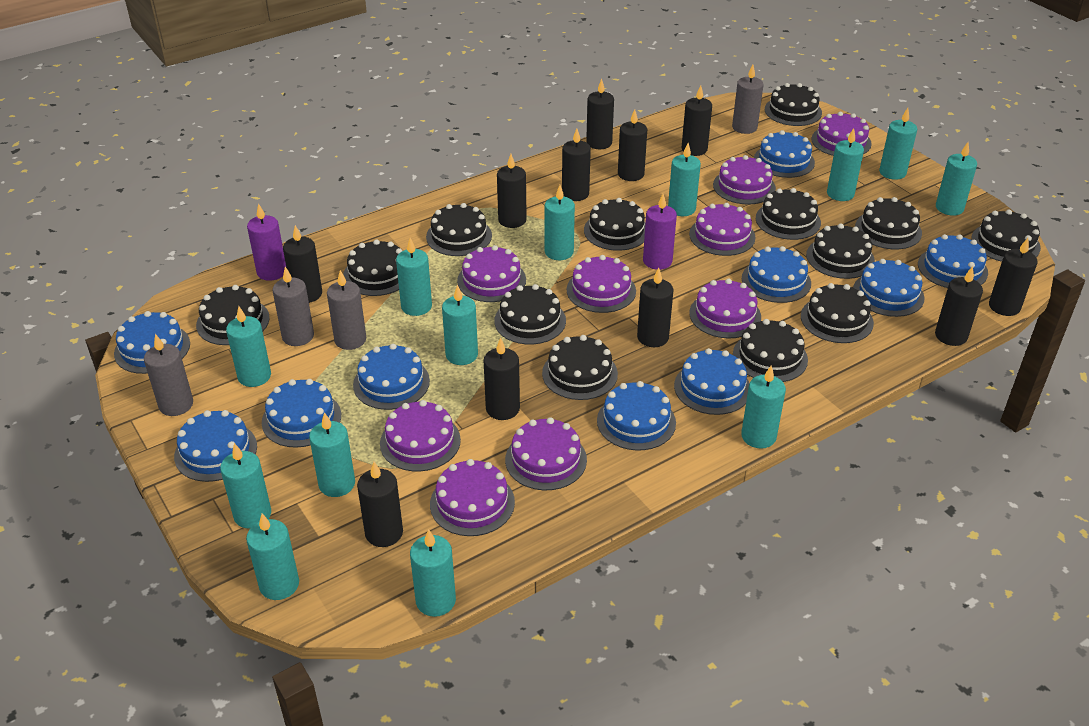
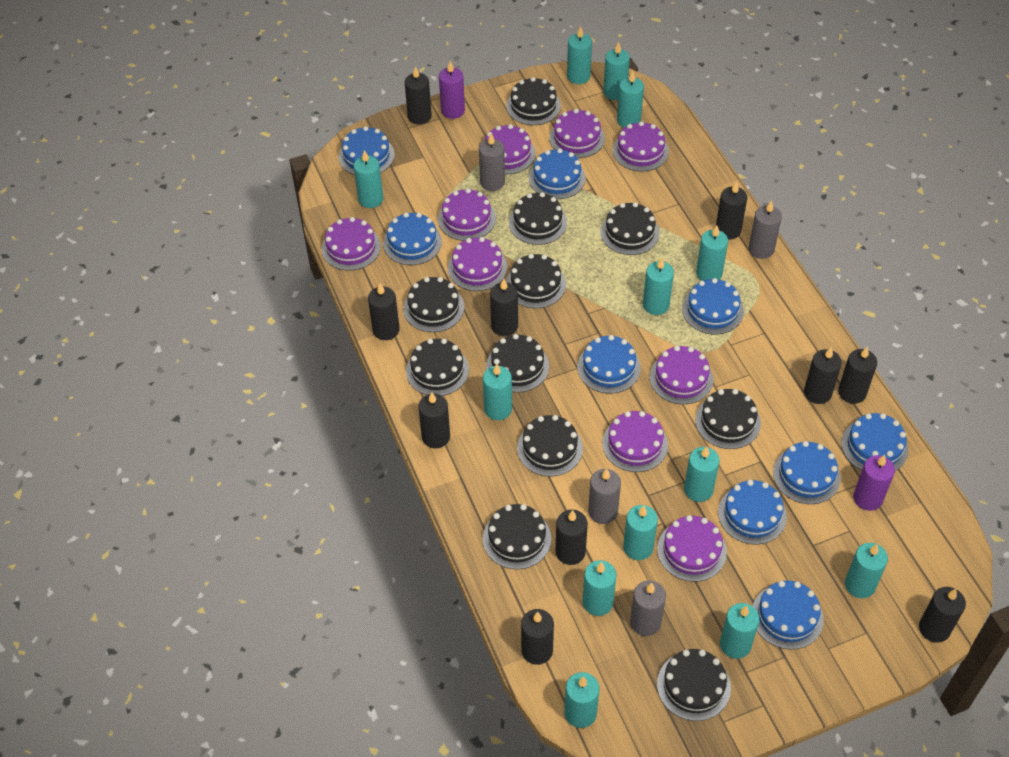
black cake: [196,285,270,345] [343,239,402,296] [426,203,492,256] [494,284,566,344] [542,335,618,400] [584,198,645,251] [733,319,808,382] [756,188,821,240] [765,83,822,126] [801,283,874,343] [806,224,875,279] [855,197,922,249] [971,210,1041,262] = 13 -> [403,277,464,332] [406,339,469,396] [483,504,551,569] [486,334,549,392] [506,77,561,125] [506,254,566,308] [509,192,567,245] [517,415,583,476] [601,202,660,255] [657,649,731,721] [695,389,761,449] = 11
black candle: [283,225,322,303] [357,462,403,547] [484,338,520,420] [497,154,527,228] [562,129,591,201] [586,79,614,149] [618,109,647,181] [637,268,674,347] [682,85,712,156] [935,266,983,346] [989,238,1037,316] = 11 -> [368,283,400,340] [405,66,432,125] [418,392,450,448] [490,279,518,336] [521,609,554,665] [555,509,588,565] [716,181,747,240] [804,347,842,404] [838,346,877,404] [919,587,966,643] = 10
blue cake: [114,311,190,374] [174,410,257,482] [262,379,341,448] [353,344,430,410] [597,381,676,450] [674,348,749,415] [742,246,811,303] [754,130,815,178] [853,259,925,317] [918,234,988,288] = 10 -> [339,126,395,175] [383,212,442,265] [529,148,586,199] [577,335,641,394] [682,278,744,334] [718,480,787,545] [753,580,823,650] [773,441,841,504] [841,413,909,471] = 9

